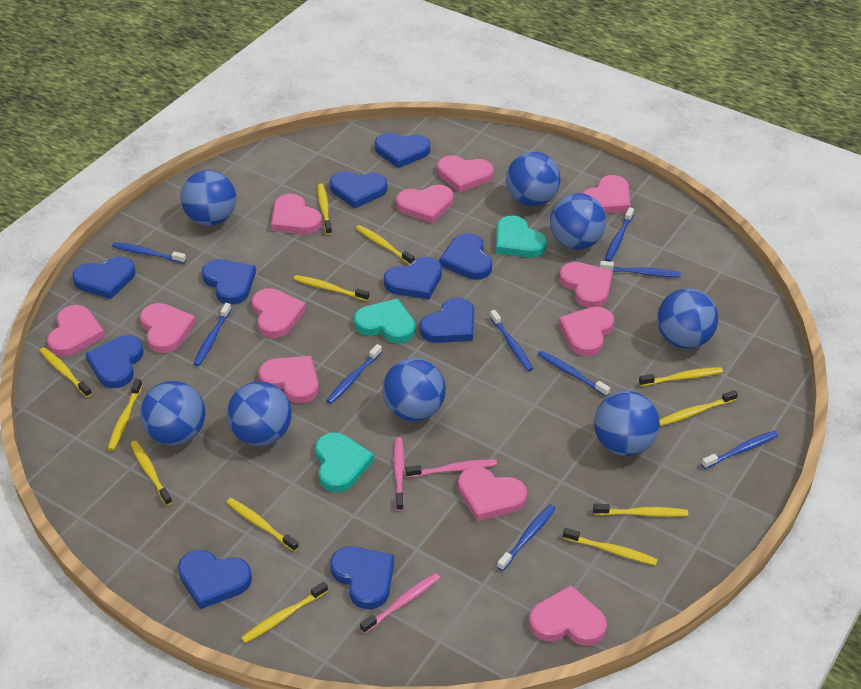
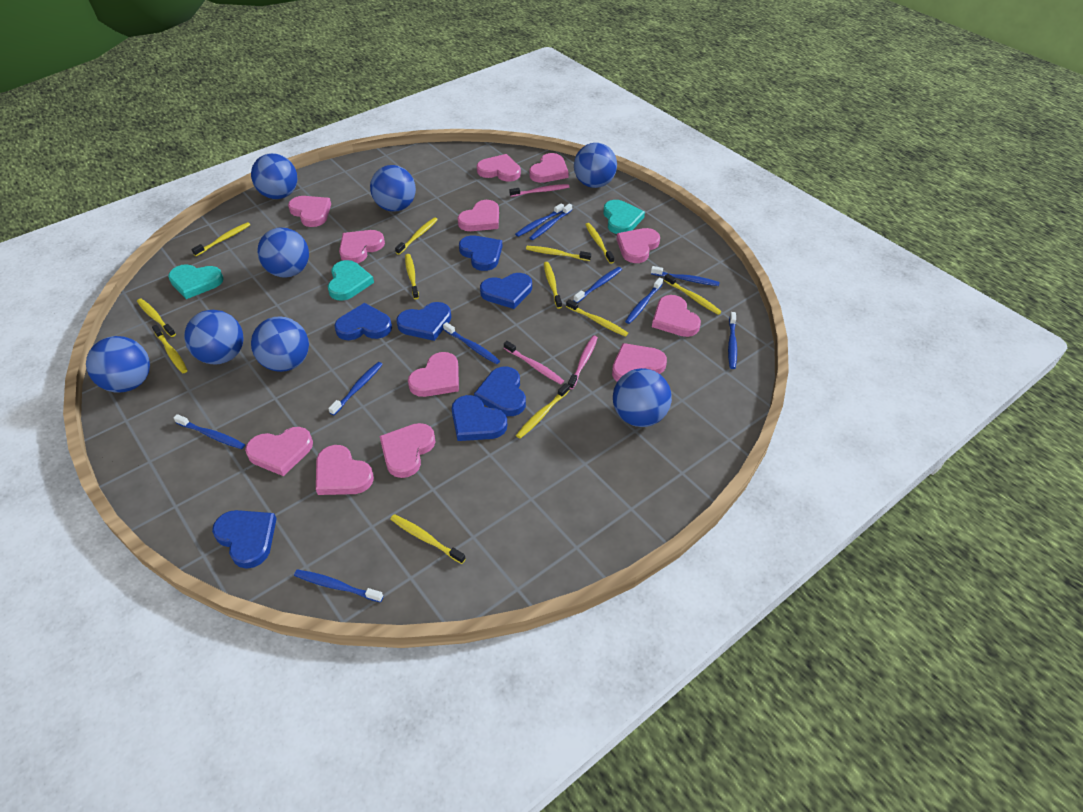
blue heart: [72,256,135,299] [85,335,144,388] [178,550,252,609] [202,259,256,305] [330,171,387,208] [330,546,394,609] [375,133,430,168] [384,257,442,299] [420,298,474,343] [440,233,492,280] = 10 -> [212,510,277,569] [334,303,392,340] [396,302,451,341] [452,395,507,441] [459,235,502,271] [474,367,526,416] [480,273,532,309] = 7
blue toothbrush: [112,242,186,263] [193,303,232,366] [326,344,382,404] [490,310,533,371] [497,504,556,571] [538,351,610,396] [600,261,681,277] [605,207,634,262] [701,431,779,469] = 9 -> [174,414,245,449] [294,569,383,602] [328,362,383,416] [443,322,500,364] [515,204,564,237] [529,204,572,240] [573,267,622,303] [625,277,663,324] [651,266,720,286] [728,312,737,369] = 10

